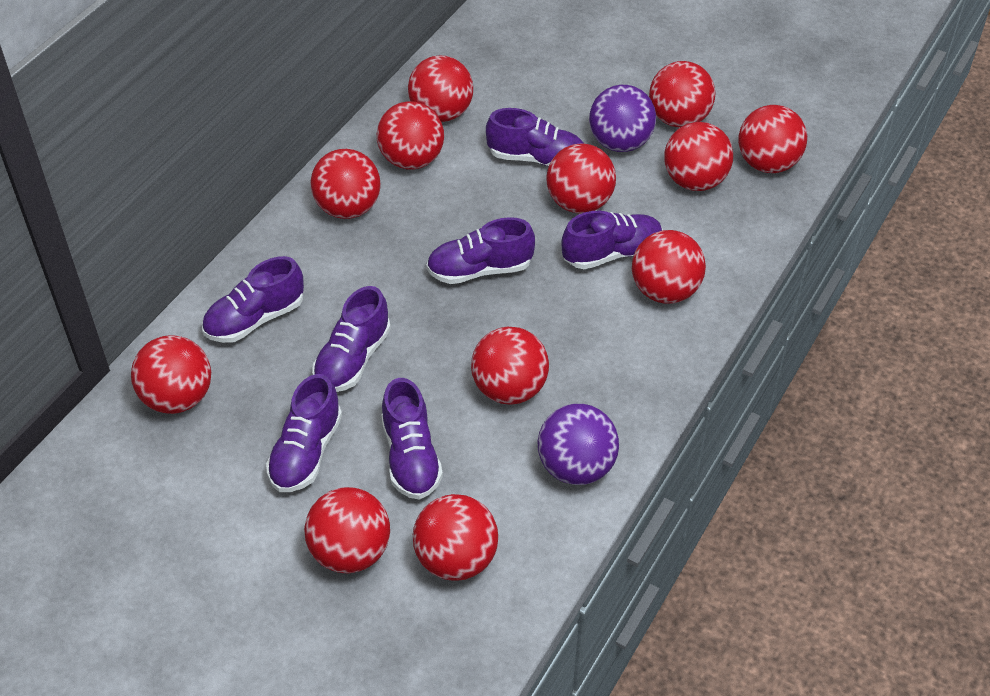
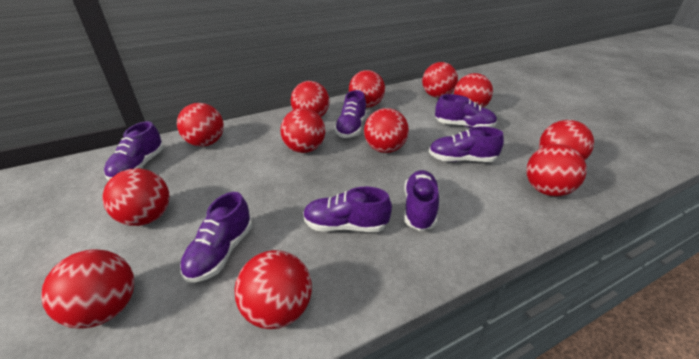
purple ball: [537,404,619,485] [589,85,656,152] = 2 -> none = 0

